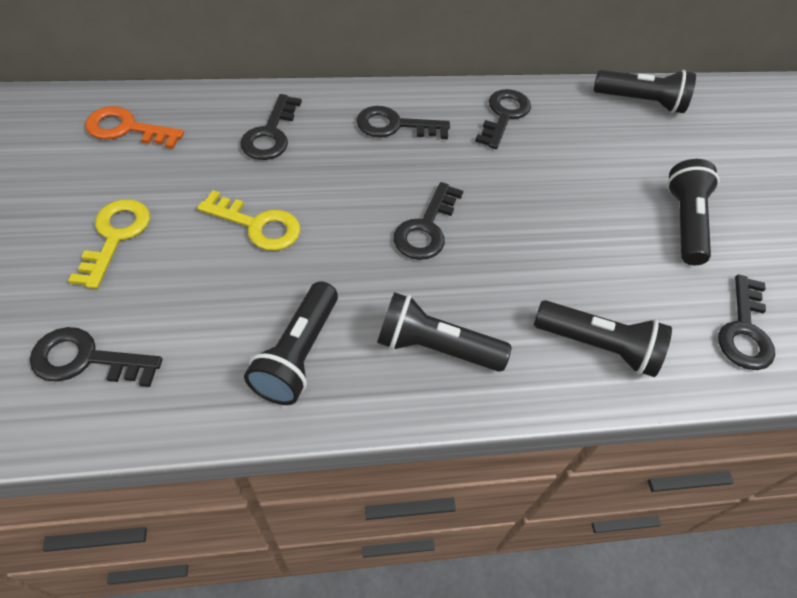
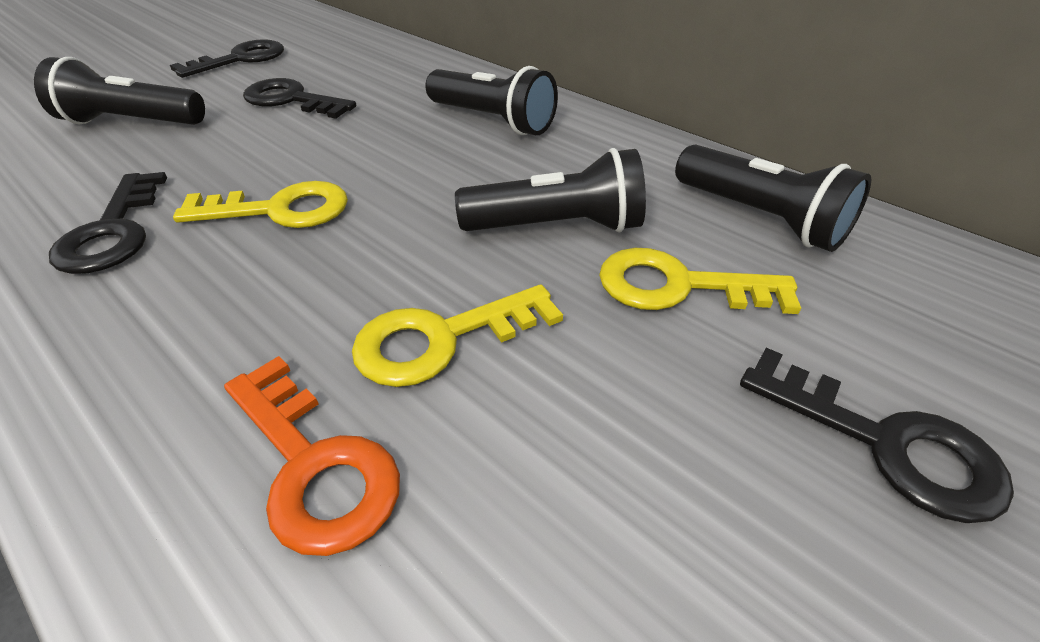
black flashlight: [244,281,338,405] [377,292,511,372] [534,300,672,377] [593,70,696,113] [667,159,720,265] = 5 -> [34,57,205,125] [425,66,558,135] [455,148,646,233] [675,145,871,252] = 4
black key: [30,327,162,387] [240,94,302,160] [357,106,450,139] [394,182,463,260] [475,89,531,149] [718,274,775,370] = 6 -> [49,172,167,274] [170,39,284,78] [243,78,356,119] [740,348,1014,523] = 4
yellow key: [68,199,150,289] [197,190,301,251] = 2 -> [173,181,348,228] [352,284,563,387] [599,248,801,314] = 3

